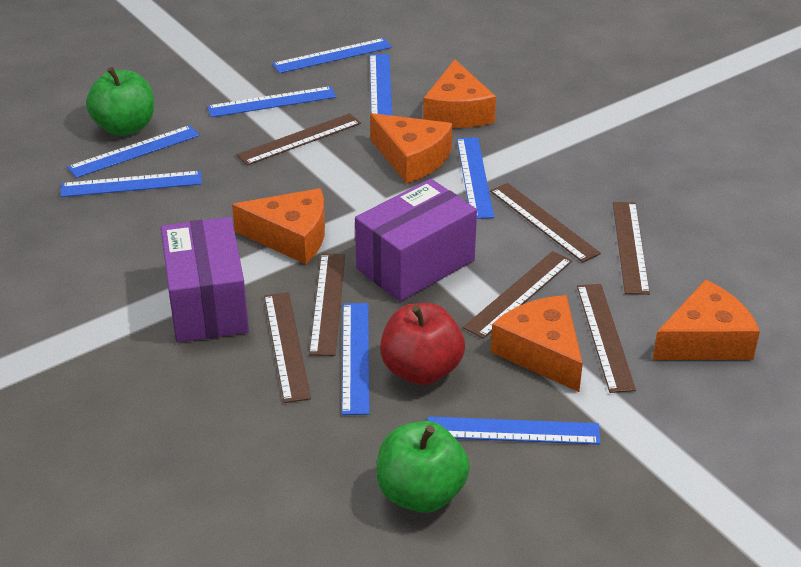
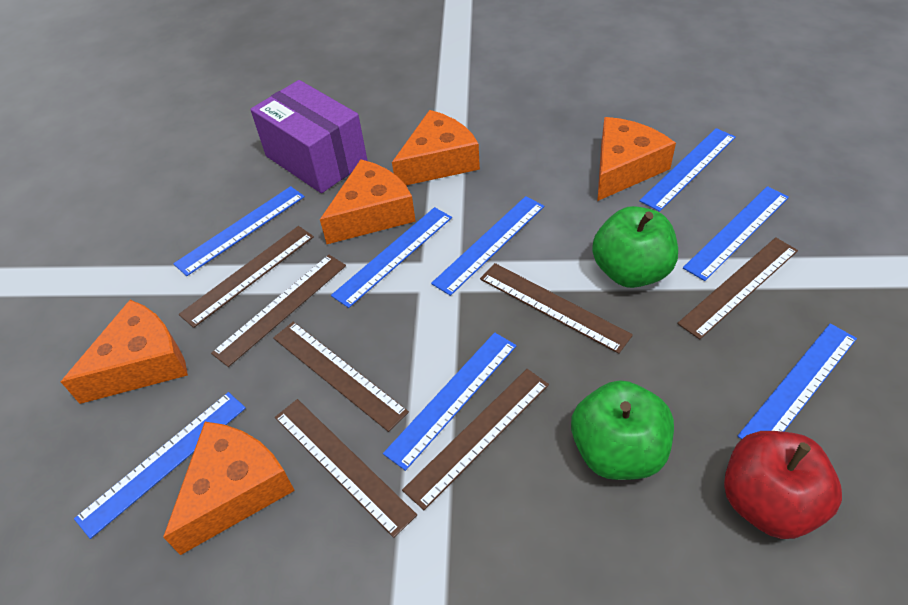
purple box: [161,217,249,343] [355,179,477,302] = 2 -> [250,80,368,193] = 1

